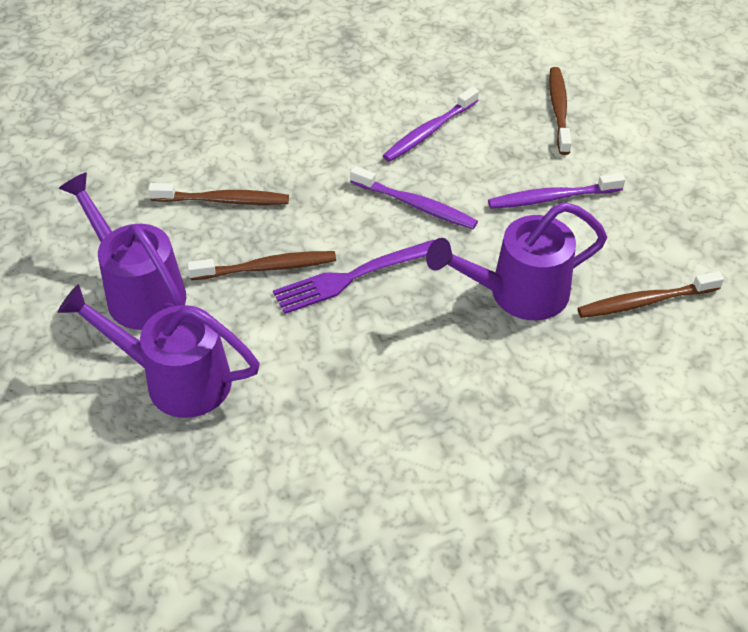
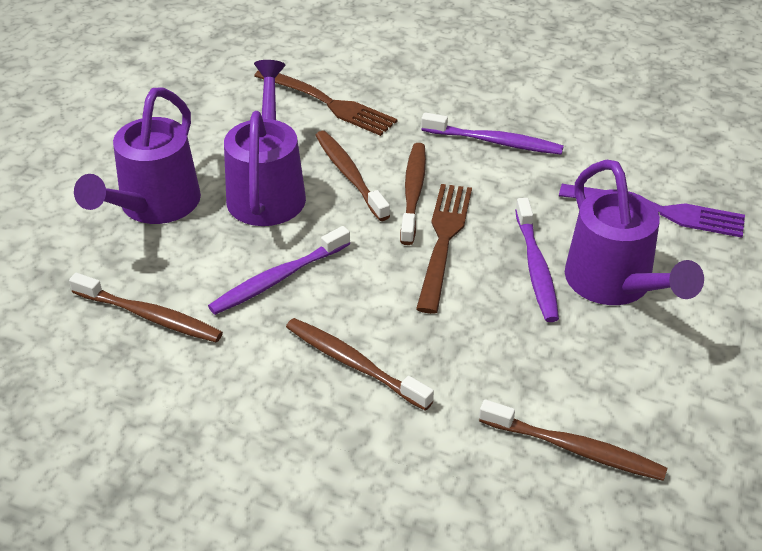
brown fork: none = 0 -> [254,70,397,136] [416,184,472,314] = 2
brown toothbrush: [148,183,289,205] [187,251,336,280] [549,67,571,155] [577,271,724,318] = 4 -> [69,273,223,343] [286,318,434,411] [315,131,390,221] [400,143,426,245] [479,399,667,481] = 5

